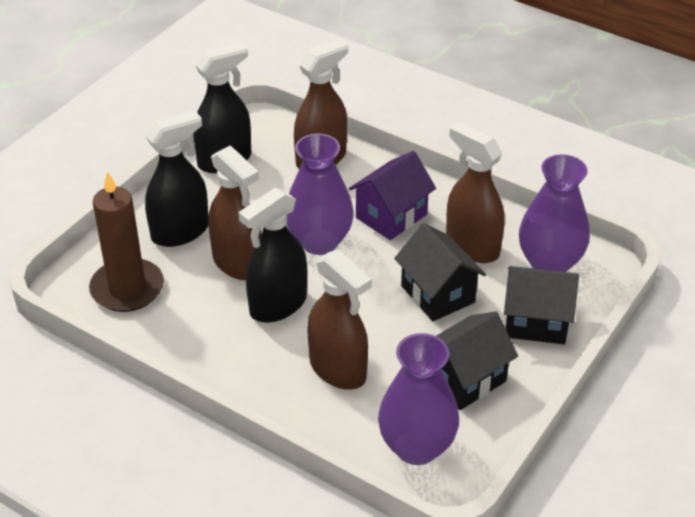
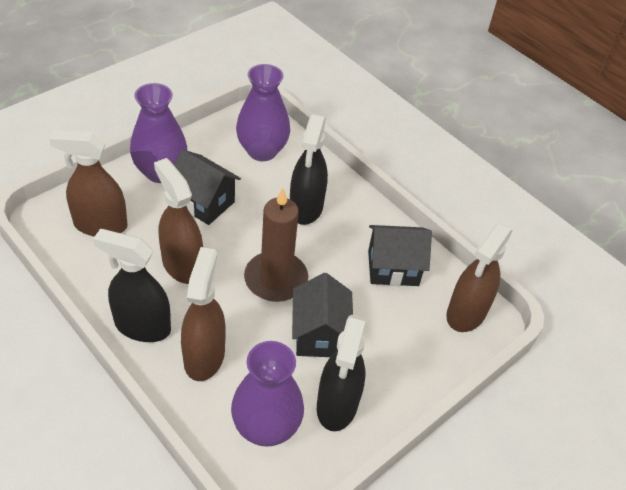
purple house: [349,151,436,240] = 1 -> none = 0

